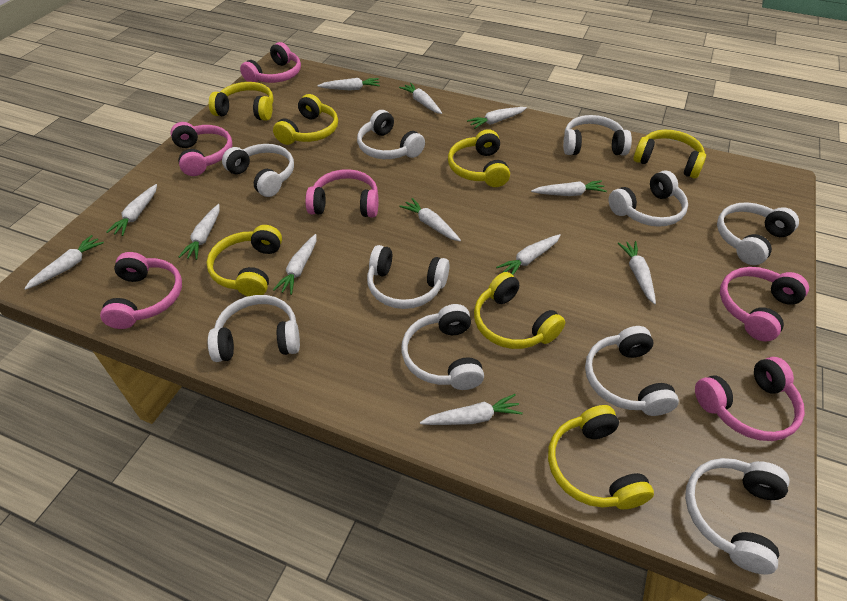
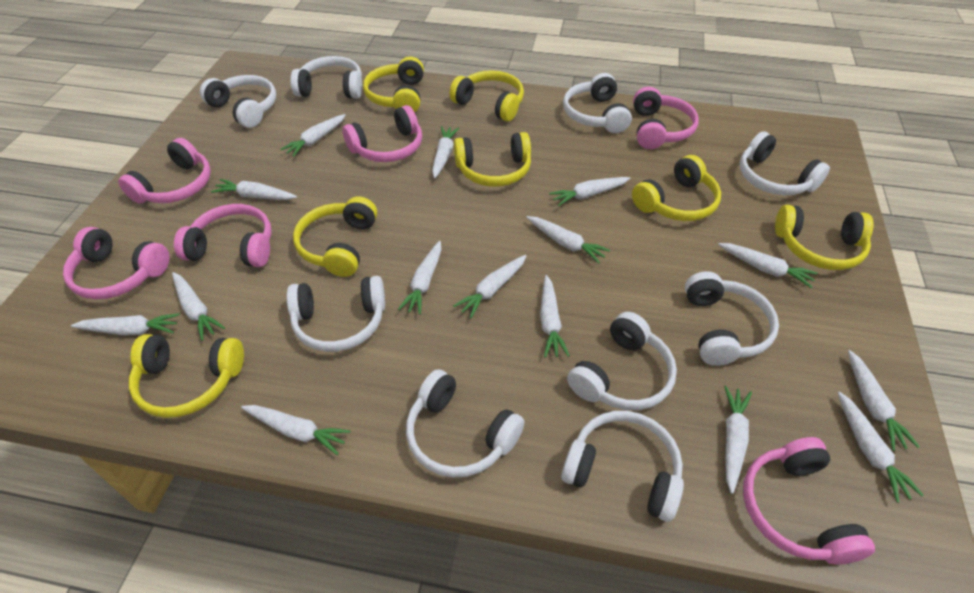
white carrot: [24,235,104,290] [106,184,157,236] [179,204,220,260] [273,234,317,295] [317,78,380,90] [399,83,442,114] [399,198,461,241] [420,394,523,425] [467,107,527,129] [496,234,561,275] [531,180,607,196] [618,241,656,304] = 12 -> [71,313,180,336] [172,272,225,341] [211,179,297,200] [241,405,351,455] [280,114,346,157] [398,241,442,315] [432,126,459,178] [453,255,526,318] [526,216,610,264] [540,275,570,358] [549,177,630,207] [718,243,817,288] [724,385,752,494] [837,391,924,503] [848,350,920,451] = 15
white headphones: [208,295,300,362] [222,144,294,197] [357,110,425,159] [367,245,450,309] [401,304,484,390] [563,115,632,155] [585,326,679,416] [609,170,688,227] [685,458,789,575] [717,202,799,265] = 10 -> [200,75,276,128] [287,276,385,352] [291,56,362,99] [406,369,524,478] [561,411,684,522] [563,73,632,133] [567,312,677,410] [685,271,779,366] [740,131,830,195] = 9

